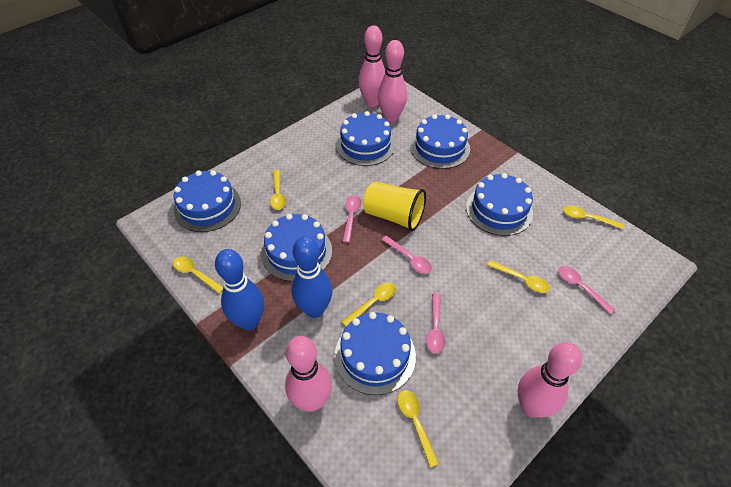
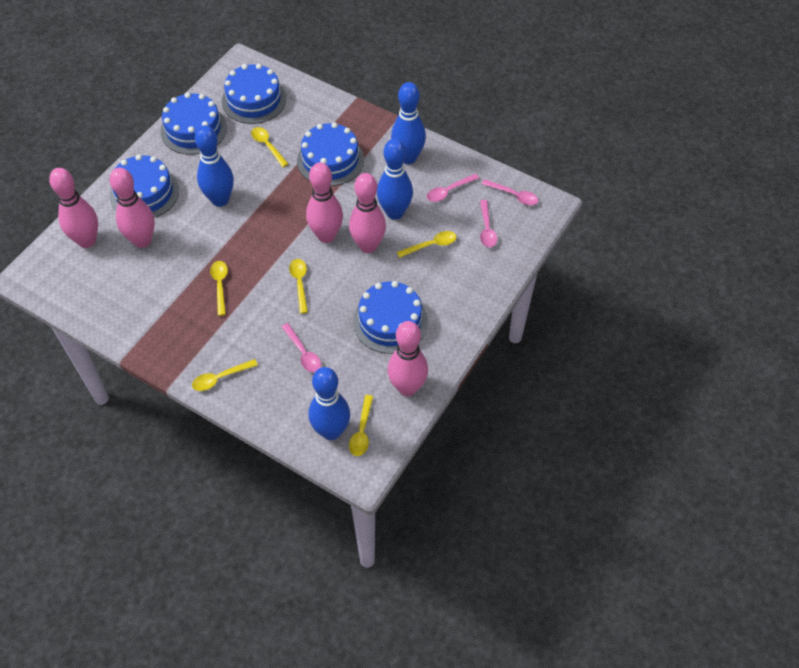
blue bowling pin: [215,249,264,330] [291,236,333,318] = 2 -> [195,125,234,207] [309,367,350,440] [377,139,413,220] [391,82,426,164] = 4
blue cake: [174,170,241,232] [261,214,332,282] [335,312,416,395] [336,111,395,166] [410,114,470,169] [466,173,533,236] = 6 -> [110,155,179,218] [160,92,227,155] [222,64,286,124] [297,122,364,186] [353,281,428,354] = 5
pink bowling pin: [285,336,332,412] [358,26,385,107] [378,40,407,122] [518,342,582,418] = 4 -> [49,168,98,248] [110,168,155,248] [306,163,343,243] [349,173,386,253] [388,321,428,396] = 5
yellow cup: [363,182,426,231] = 1 -> none = 0

